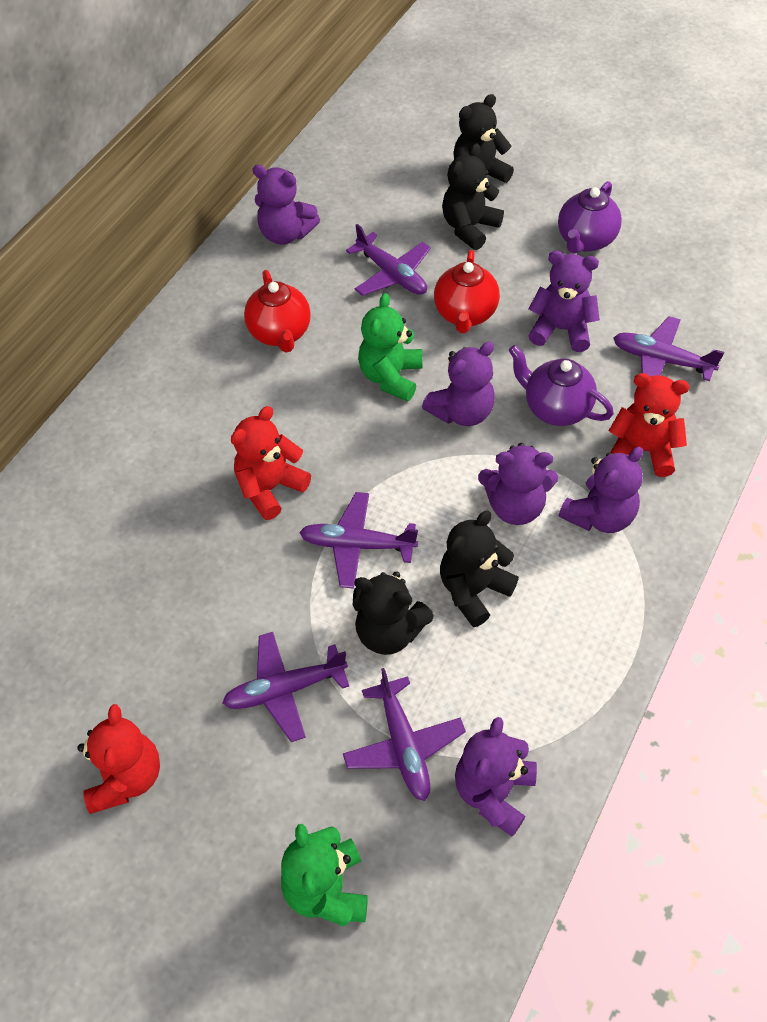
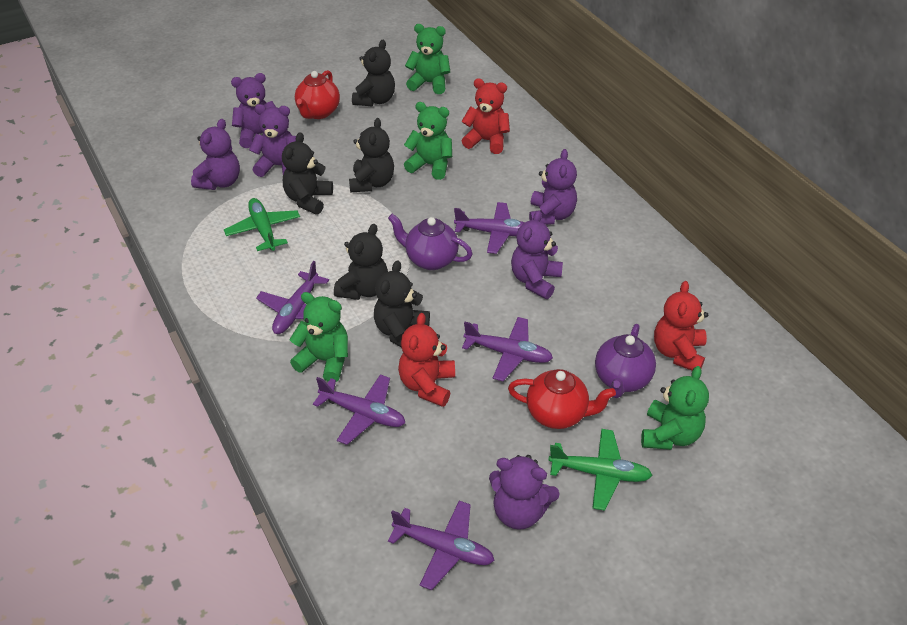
black teddy bear: [353,571,433,655] [440,511,519,627] [442,144,504,250] [453,94,514,183] = 4 -> [282,132,333,214] [334,224,388,300] [349,118,394,193] [352,40,395,107] [374,260,430,347] = 5
green plane: none = 0 -> [224,198,300,251] [548,429,652,511] = 2
green teddy bear: [281,824,368,926] [358,293,423,401] = 2 -> [289,292,348,382] [404,102,452,180] [405,24,450,94] [641,366,709,450] = 4

